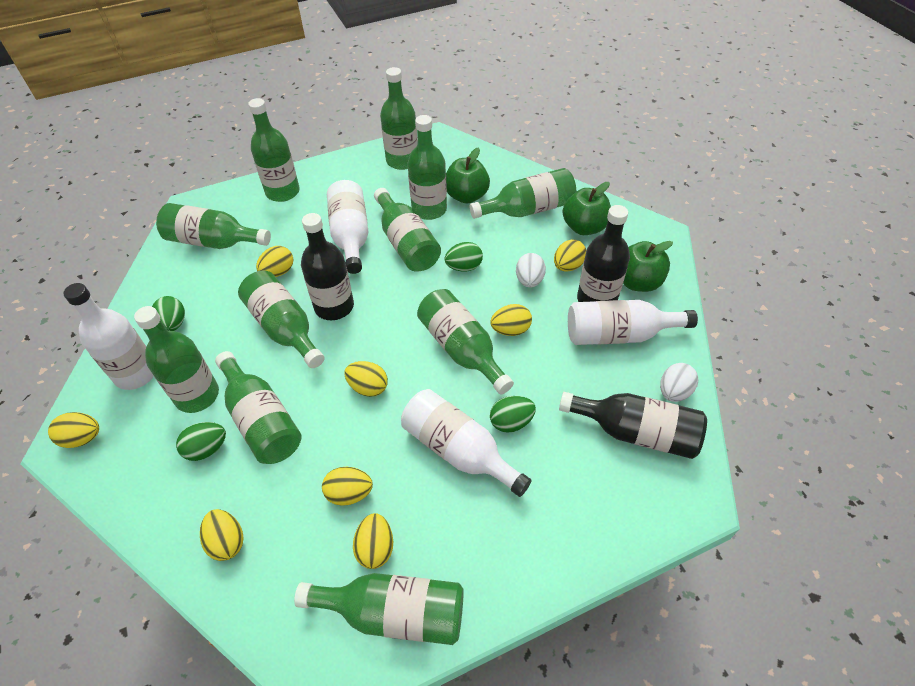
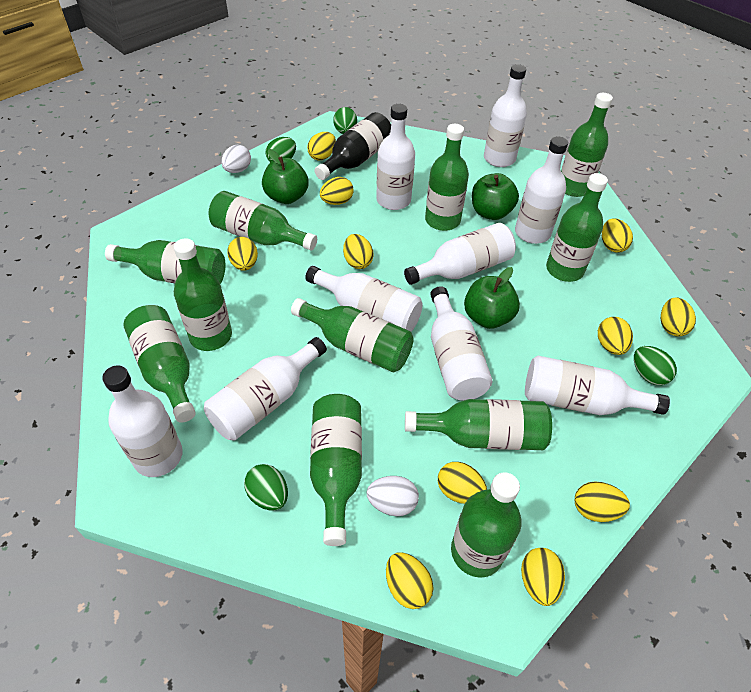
black bottle: [301,213,354,320] [559,392,707,459] [577,205,630,302] = 3 -> [314,112,391,180] = 1
white bottle: [63,283,154,390] [327,180,369,274] [401,389,532,497] [568,300,698,345] = 4 -> [102,366,183,477] [204,337,327,441] [305,266,423,332] [376,104,415,210] [404,223,516,285] [430,286,493,401] [484,64,527,167] [515,136,568,244] [525,355,670,415] = 9
yellow egg: [48,412,99,448] [200,509,244,561] [256,246,293,277] [322,467,373,506] [344,361,388,397] [353,513,393,569] [490,304,532,336] [554,240,586,272] = 8 -> [227,237,258,271] [307,132,336,160] [320,177,354,205] [343,234,374,269] [386,552,434,609] [438,462,487,504] [521,548,565,606] [575,481,630,522] [598,317,633,355] [602,218,633,253] [661,297,696,336] = 11

